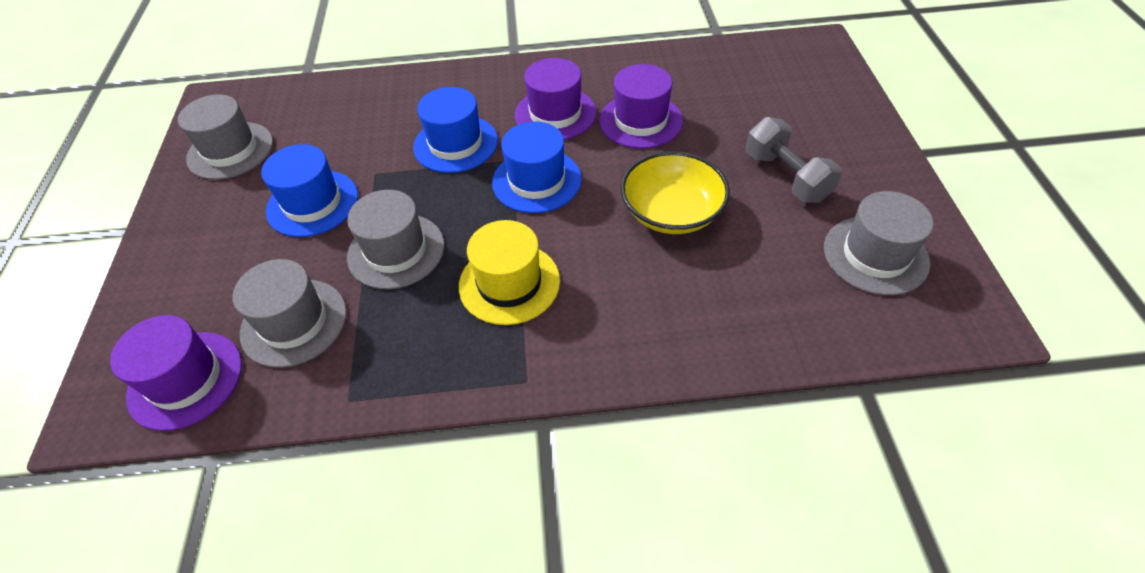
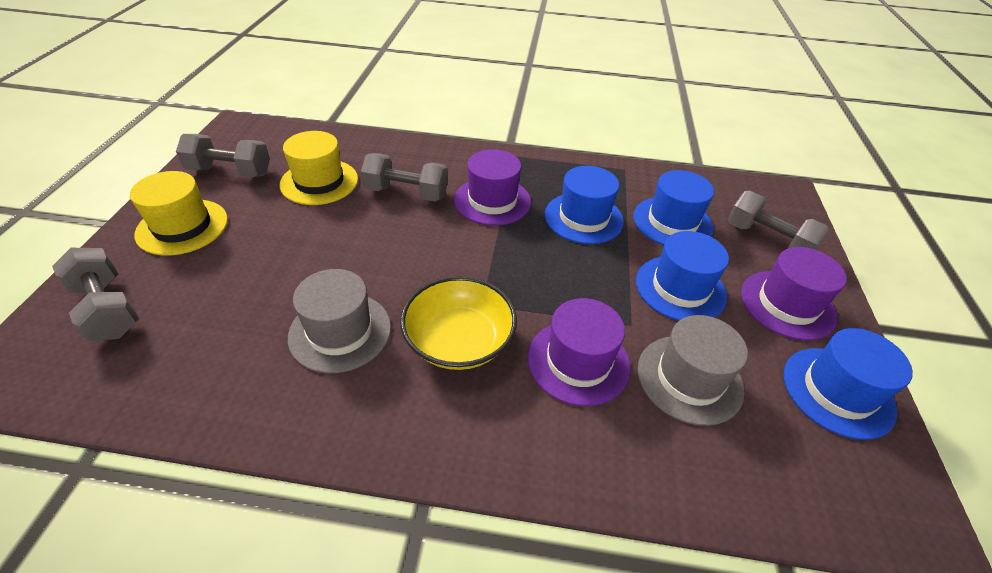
blue hat: [261,144,358,237] [413,87,498,173] [492,122,582,213] = 3 -> [545,166,624,244] [633,170,714,245] [636,231,729,321] [784,328,913,440] = 4
grey dumbbell: [746,117,842,203] = 1 -> [52,248,139,341] [176,134,270,177] [361,153,448,201] [728,191,829,250] = 4
grey hat: [178,94,273,180] [233,259,347,368] [347,190,444,289] [824,191,934,295] = 4 -> [288,269,391,373] [638,315,748,426] = 2
yellow hat: [459,220,560,325] = 1 -> [130,171,228,256] [280,131,358,205] = 2

